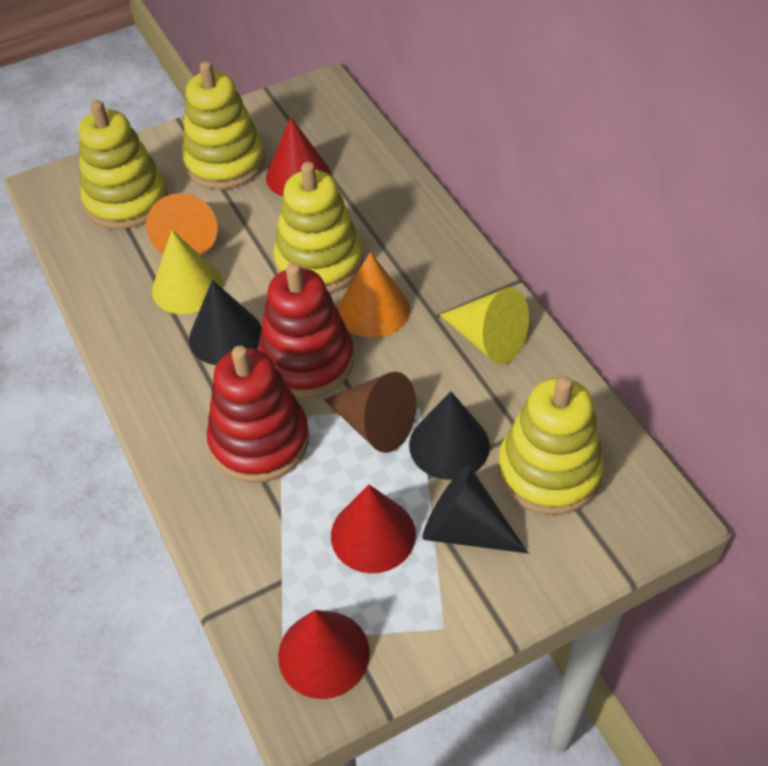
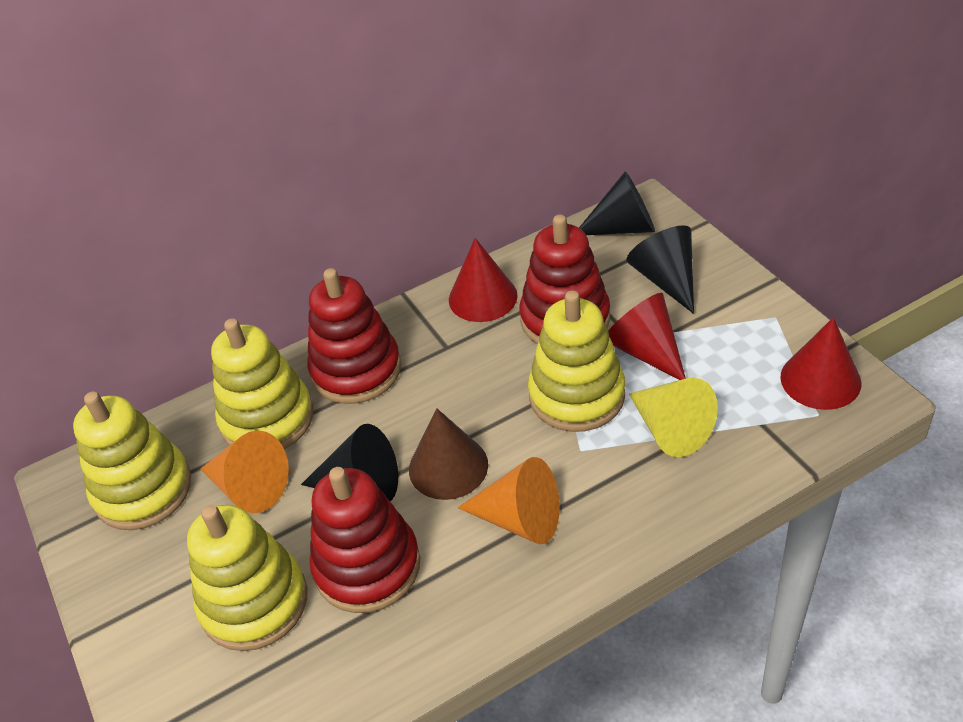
red stacking toy: [207,346,309,483] [258,262,354,398] = 2 -> [307,268,401,404] [310,467,420,613] [519,215,610,345] = 3
yellow cone: [152,230,223,314] [440,288,529,364] = 2 -> [629,378,718,457] = 1

